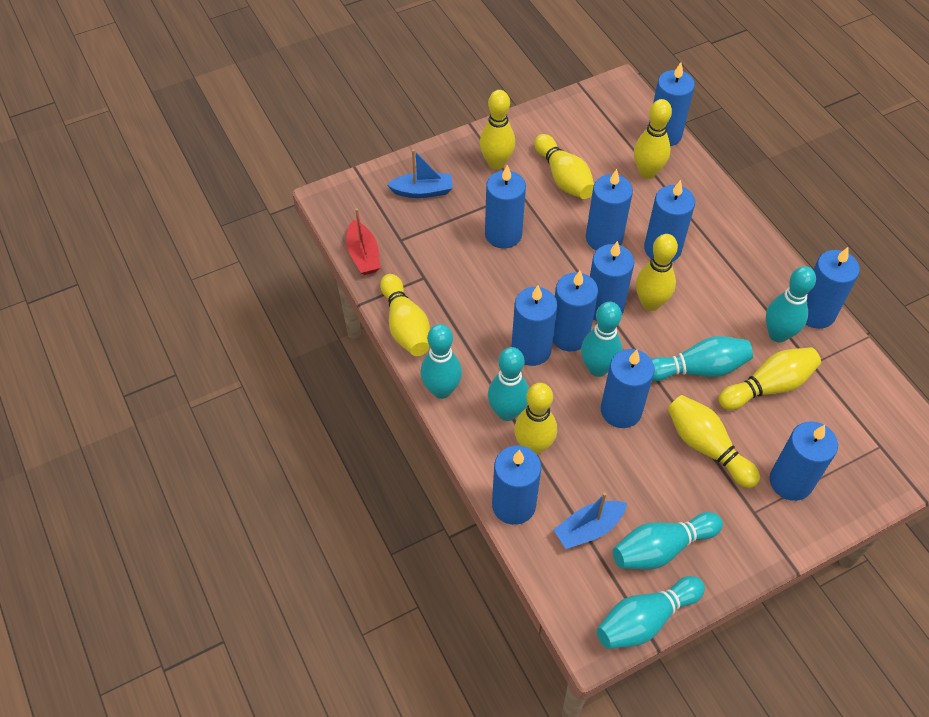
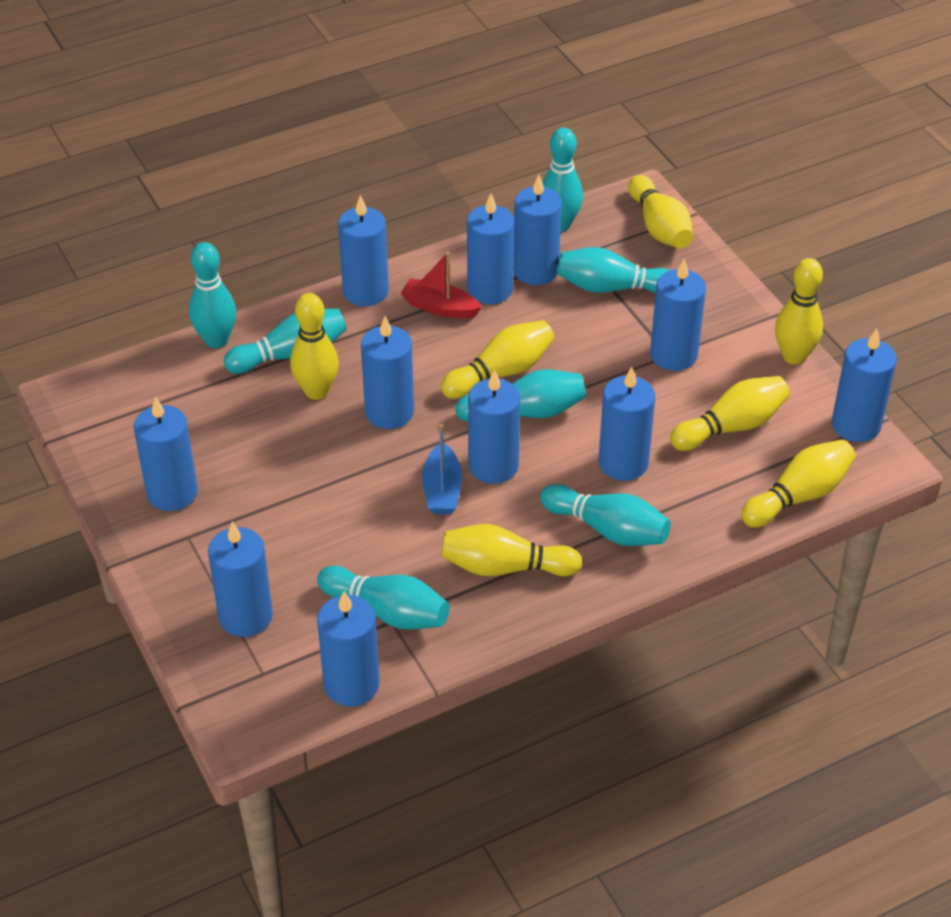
blue boat: [387,149,453,198] [554,492,627,549] = 2 -> [422,424,462,514] = 1
yellow bowling pin: [380,274,430,356] [480,90,515,170] [514,383,557,455] [534,134,594,199] [634,99,672,179] [636,234,678,311] [667,395,760,488] [718,347,821,410] = 8 -> [290,293,339,400] [441,320,555,399] [441,524,582,576] [628,175,693,248] [670,376,790,451] [741,439,856,528] [775,258,823,364] = 7

